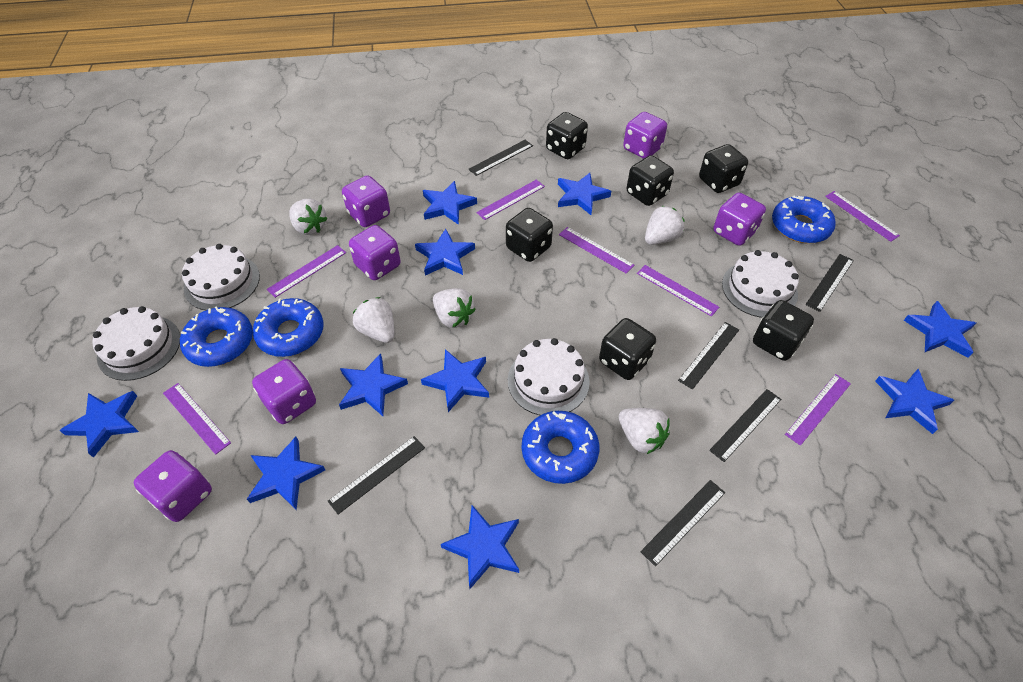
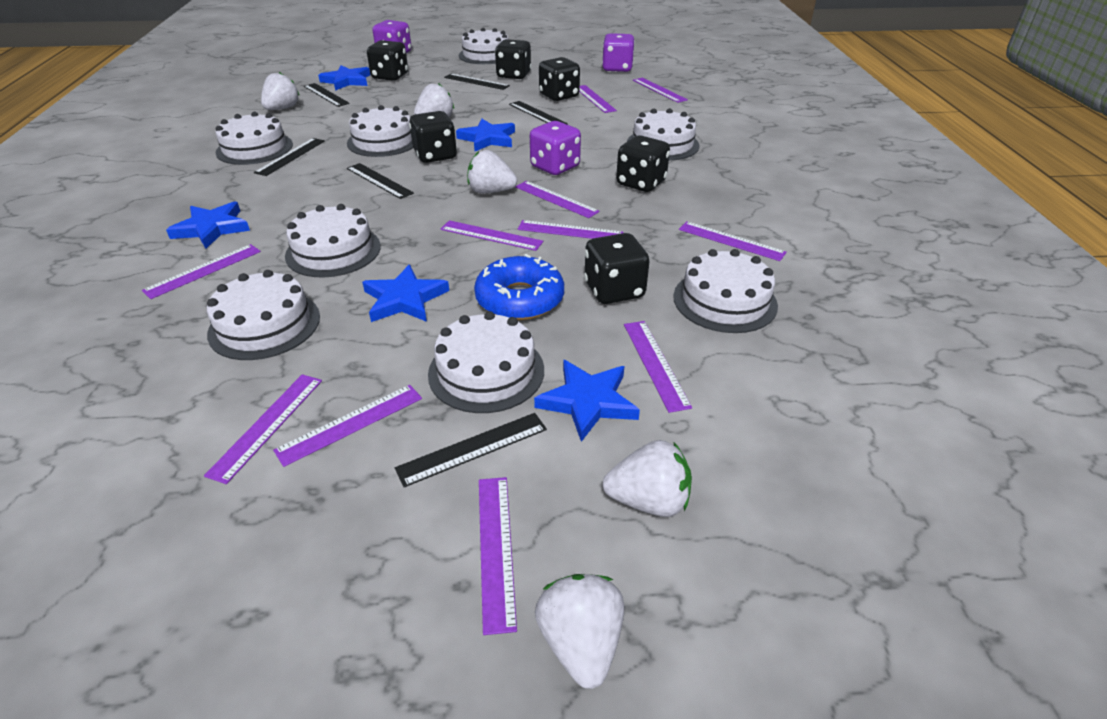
blue donut: [180,306,253,367] [253,298,324,357] [522,411,599,484] [772,195,836,243] = 4 -> [474,254,564,320] = 1
blue star: [59,391,139,458] [247,437,325,510] [339,353,408,416] [415,229,475,275] [421,349,489,412] [423,181,477,225] [441,505,519,589] [558,173,611,215] [875,369,954,434] [904,301,976,357] = 10 -> [166,202,250,249] [318,65,370,91] [362,264,449,322] [456,119,515,151] [534,360,640,442] = 5
purple dice: [134,450,212,522] [252,359,316,424] [342,175,390,227] [349,225,401,280] [623,112,667,159] [713,193,766,246] = 6 -> [372,20,412,53] [530,121,581,175] [602,33,635,72] = 3
purple ruler: [163,383,231,455] [267,245,346,298] [476,180,545,220] [559,227,634,274] [637,265,719,317] [785,374,851,446] [825,191,900,242] = 7 -> [142,244,261,299] [204,374,322,484] [273,385,422,467] [441,220,543,251] [479,477,517,635] [515,181,600,218] [518,220,624,239] [579,85,617,113] [624,321,692,413] [633,78,688,103] [679,221,787,261] = 11
white cake: [92,306,180,381] [182,244,260,310] [508,338,590,415] [722,250,799,318] = 4 -> [207,270,320,360] [215,112,293,165] [285,204,381,277] [347,105,413,157] [428,311,544,413] [459,28,508,64] [627,108,699,160] [673,249,778,333] = 8

